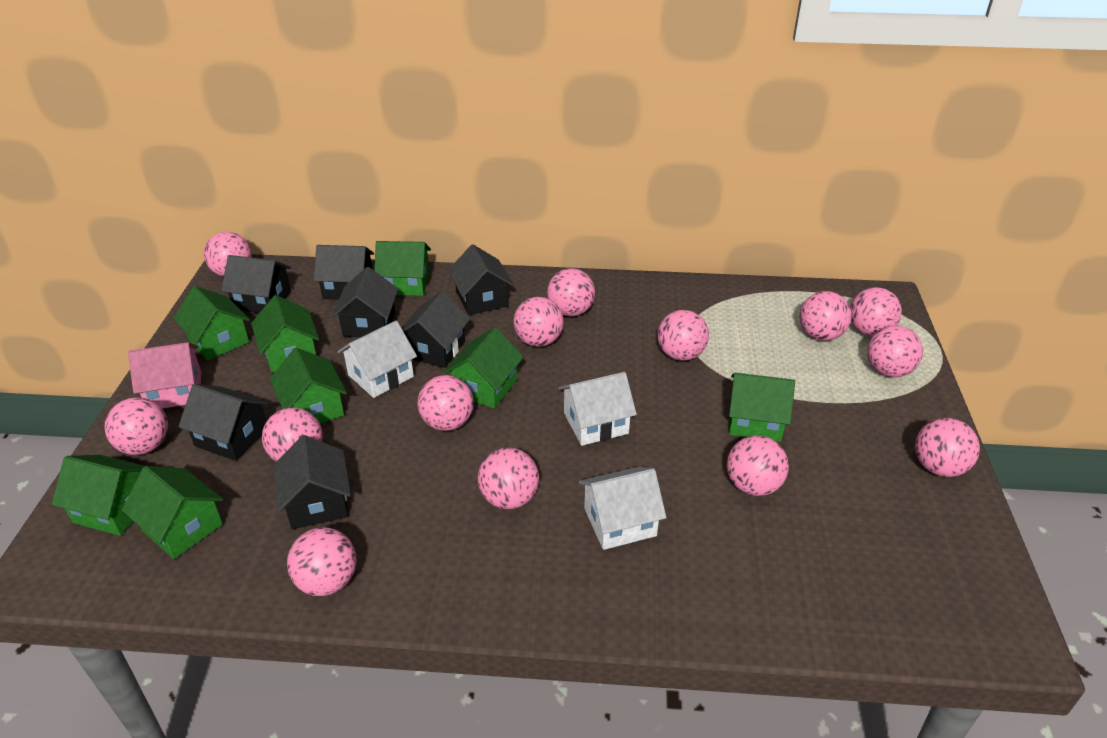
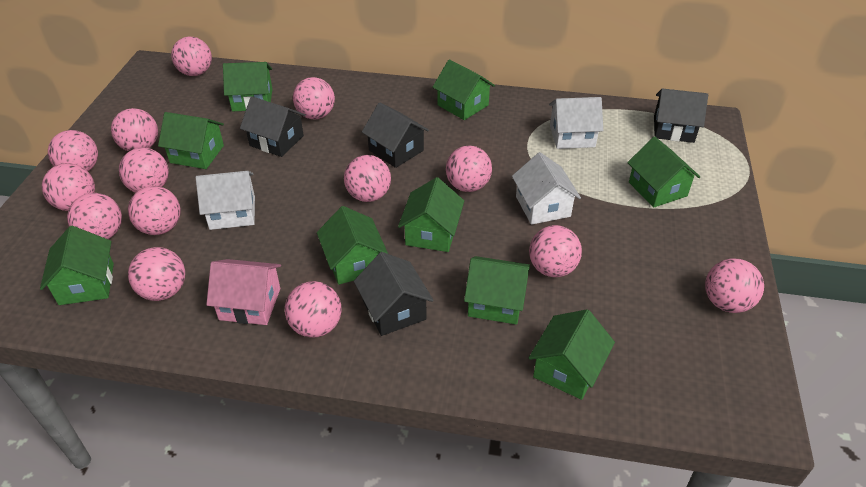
black house: [178,384,269,461] [221,255,291,313] [274,435,351,529] [314,245,374,300] [332,267,398,337] [401,291,470,368] [448,244,514,315] = 7 -> [240,96,306,157] [354,252,434,336] [362,102,429,168] [654,89,708,143] = 4
green house: [52,455,145,536] [122,466,223,559] [174,286,250,361] [251,295,319,372] [270,348,347,423] [374,241,431,296] [443,327,524,408] [729,373,795,442] = 8 -> [40,226,114,305] [158,112,224,169] [223,62,273,111] [317,206,388,285] [398,177,464,252] [433,59,495,120] [464,256,530,325] [529,309,615,400] [627,137,700,208] = 9

